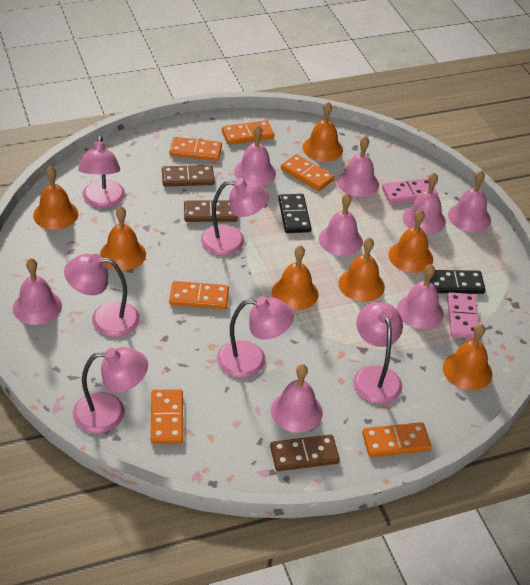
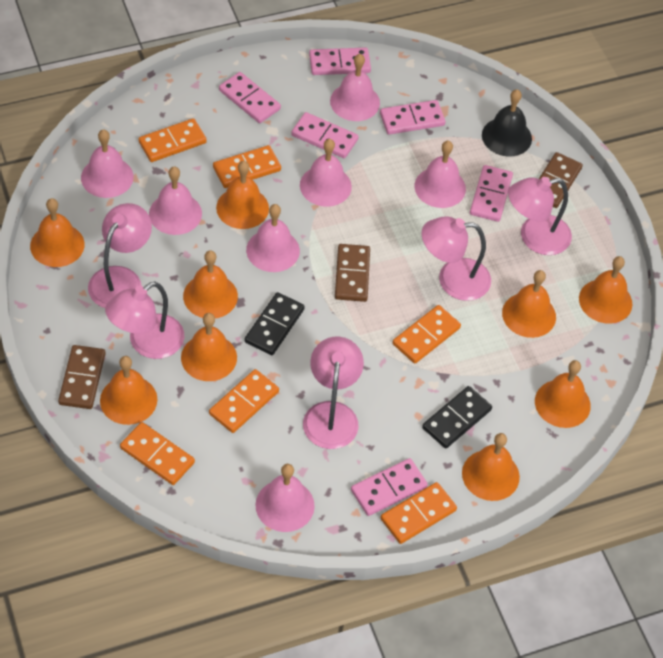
black bell: none = 0 -> [482,89,532,157] = 1
orange bell: [33,166,78,230] [100,206,146,271] [272,245,319,310] [303,102,343,162] [338,237,385,302] [388,210,433,273] [443,324,492,390] = 7 -> [30,198,85,267] [100,356,158,425] [181,313,237,381] [183,250,238,318] [216,161,269,229] [462,433,520,501] [502,270,556,338] [535,360,591,428] [579,256,632,324] = 9
pink bell: [13,258,62,325] [234,125,276,186] [271,364,323,433] [319,193,363,256] [337,136,379,197] [397,264,444,329] [403,172,446,234] [448,170,491,232] = 8 -> [81,129,134,198] [149,167,202,235] [246,204,300,272] [255,464,315,532] [300,139,352,207] [330,54,380,121] [414,141,466,208] = 7
pink domino: [382,178,438,204] [447,292,479,339] = 2 -> [219,72,281,123] [291,112,359,158] [309,47,371,75] [351,458,428,516] [380,100,445,135] [470,165,513,222] = 6
pink lamp: [64,254,140,337] [73,347,148,433] [78,136,125,208] [201,178,269,255] [217,296,294,378] [353,302,403,404] = 6 -> [88,203,152,308] [105,282,184,359] [303,337,364,449] [422,216,491,301] [508,177,572,255] = 5

